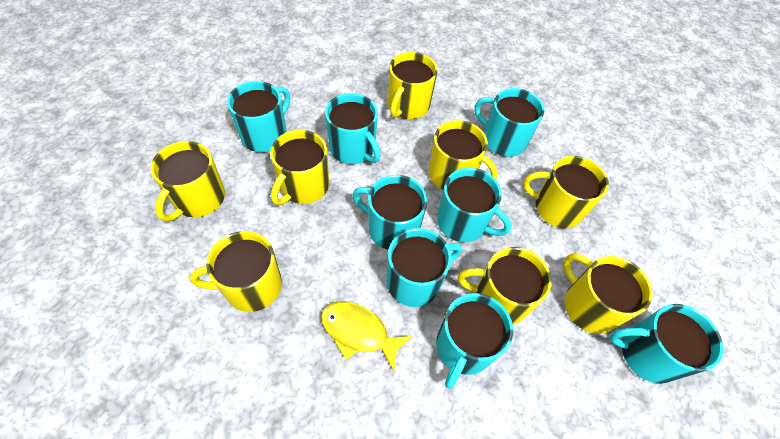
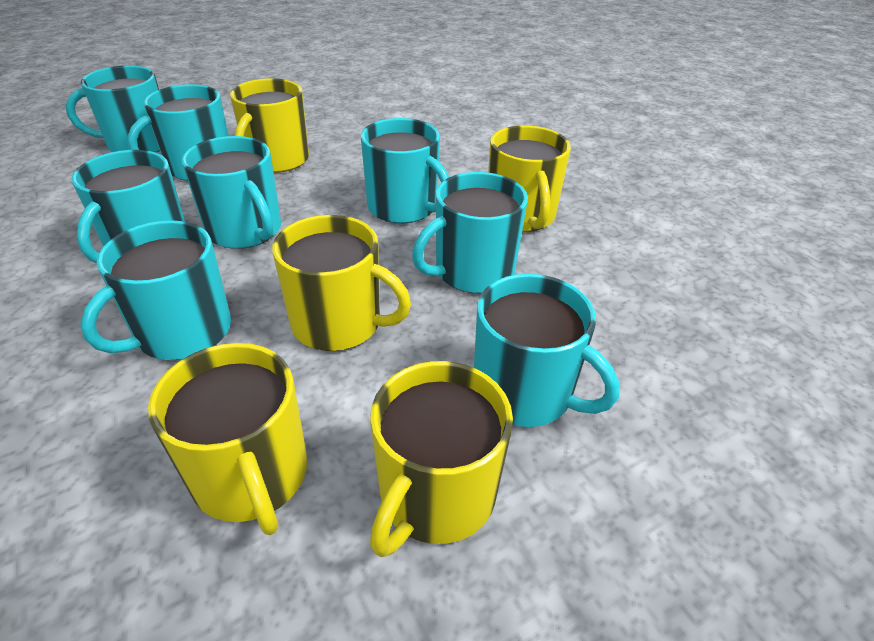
yellow fish: [321,301,412,371] = 1 -> none = 0
yellow mug: [151,141,225,221] [190,231,282,312] [270,130,329,205] [388,52,438,119] [429,120,498,189] [458,247,552,325] [523,156,609,228] [563,254,653,334] = 8 -> [148,343,307,535] [230,78,309,173] [272,215,411,351] [370,361,513,557] [488,125,571,232] = 5

